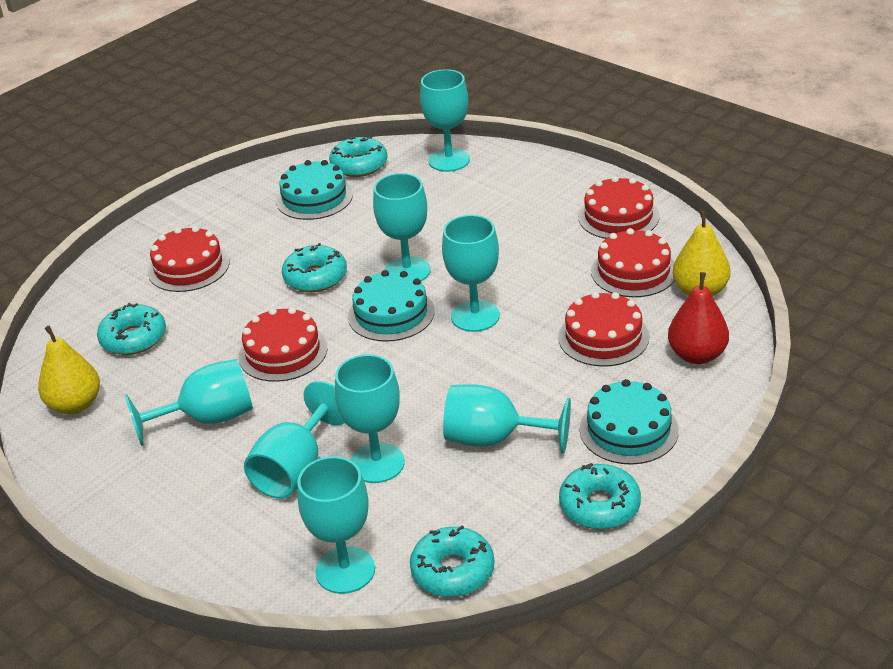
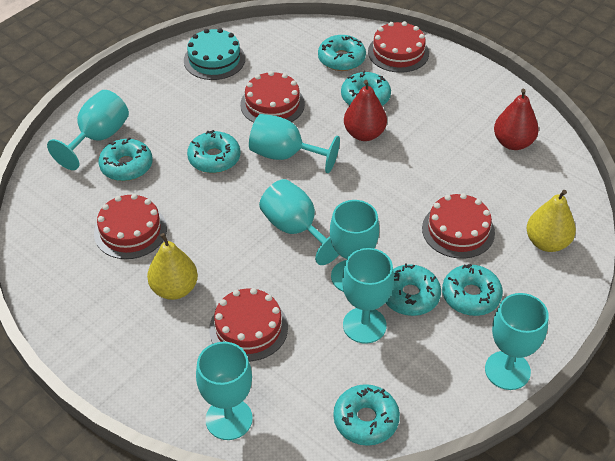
red pear: [668,272,729,364] = 1 -> [344,80,387,141] [494,89,539,150] = 2
turquoise cake: [276,160,353,220] [348,270,435,342] [580,379,679,465] = 3 -> [184,28,245,80] = 1
turquoise donut: [97,303,166,355] [282,243,347,292] [329,136,388,177] [410,526,494,597] [559,463,641,529] = 5 -> [99,137,153,181] [187,130,240,173] [318,35,366,71] [333,384,400,446] [341,71,391,106] [386,263,441,316] [442,264,503,316] = 7
turquoise goblet: [125,359,253,446] [244,381,345,499] [297,456,375,594] [335,354,405,483] [373,173,431,281] [420,69,470,172] [442,215,500,332] [443,384,571,454] = 8 -> [47,90,129,170] [196,342,253,440] [249,114,340,173] [259,179,339,265] [330,200,379,292] [342,248,394,344] [485,293,549,390] = 7

